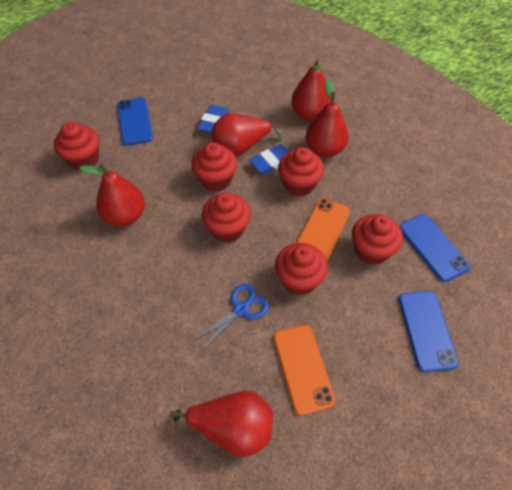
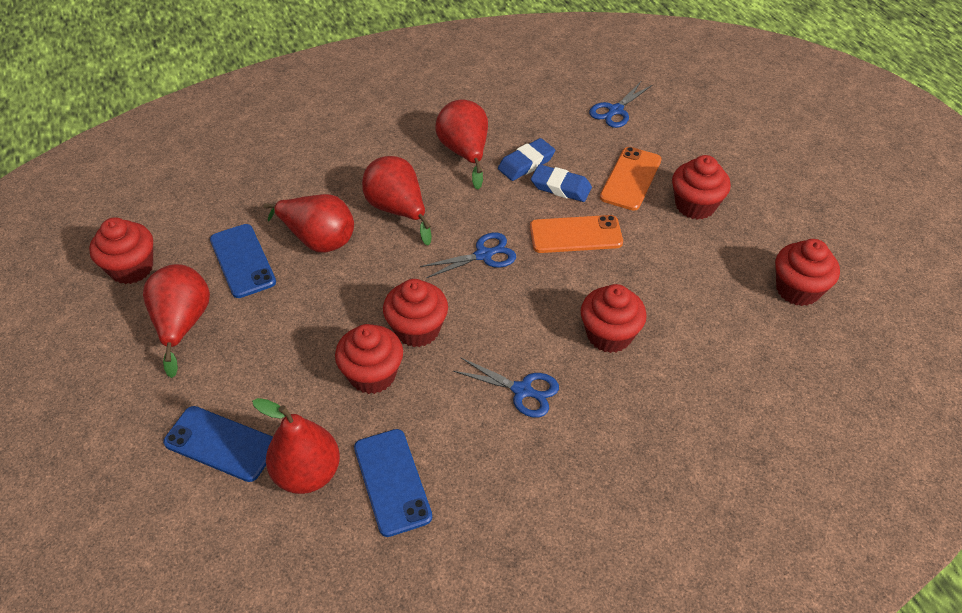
blue scissors: [192,284,269,350] = 1 -> [420,233,516,278] [453,357,559,418] [589,82,652,128] = 3

